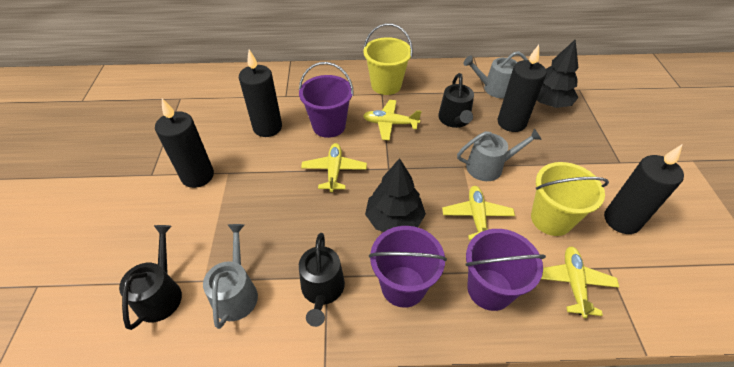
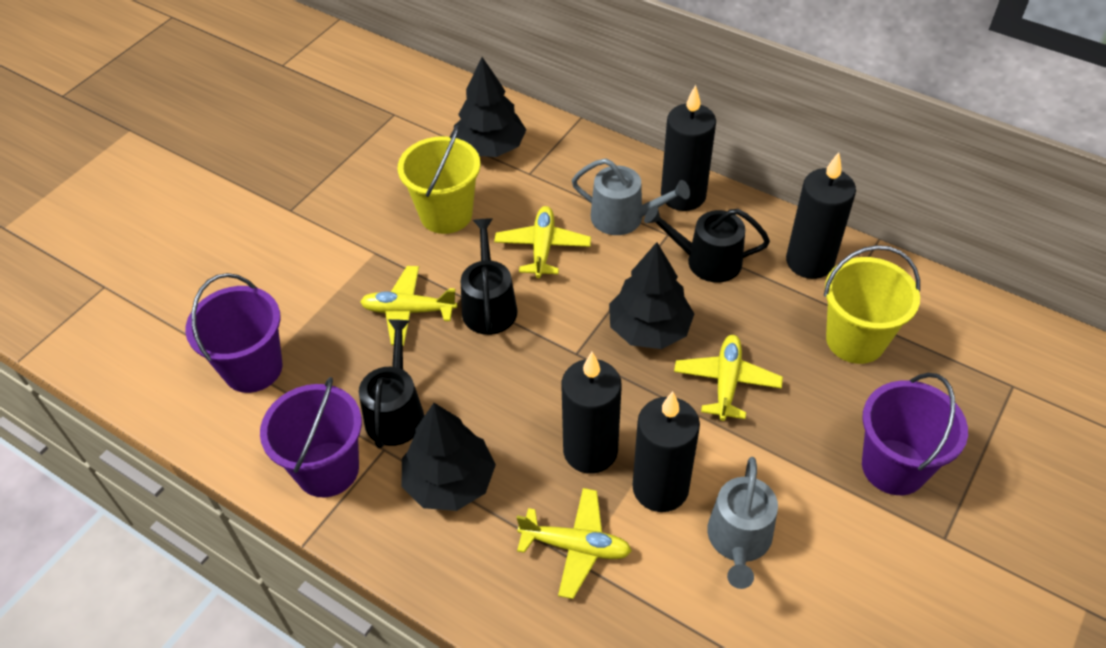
black tree: [365,158,426,232] [537,39,579,108] = 2 -> [401,403,496,511] [454,57,526,157] [609,242,694,349] = 3
grey watering can: [203,224,258,329] [457,128,542,181] [463,51,528,98] = 3 -> [572,158,690,235] [707,457,778,589] = 2

